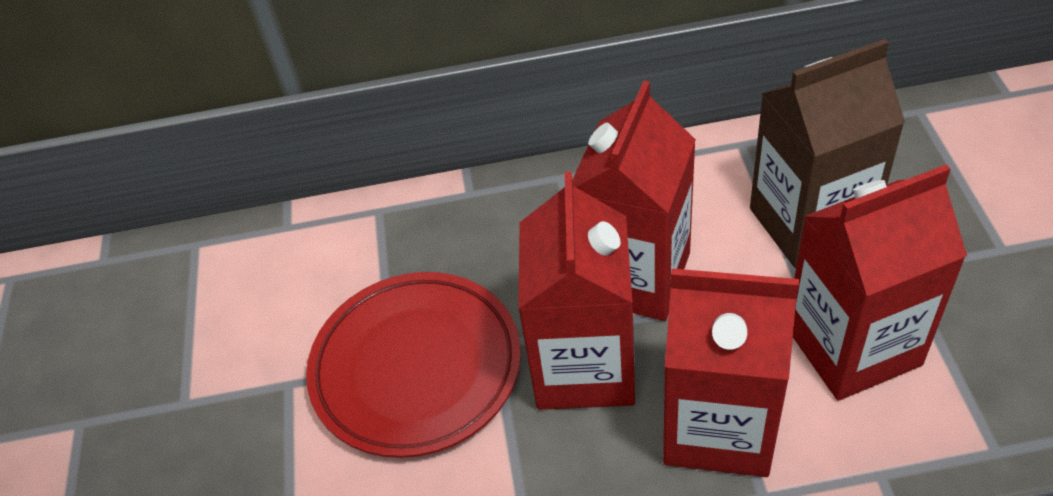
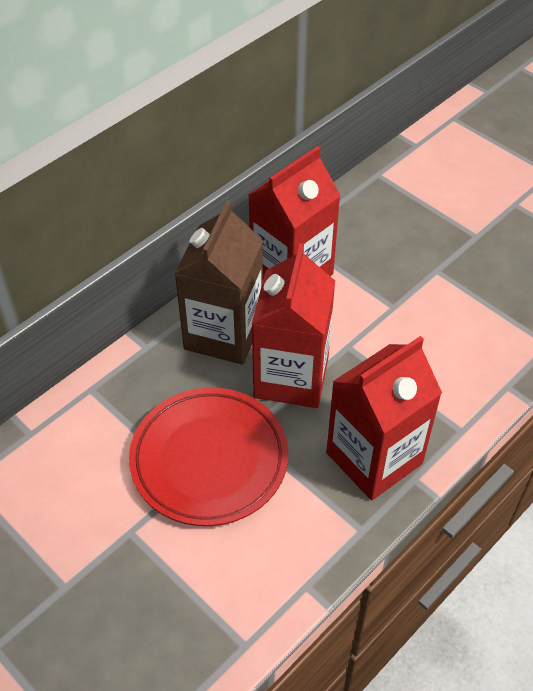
red carton: [518,172,635,410] [572,81,696,321] [663,268,799,477] [793,165,967,401] = 4 -> [248,146,341,279] [252,243,335,408] [326,336,442,500] = 3

